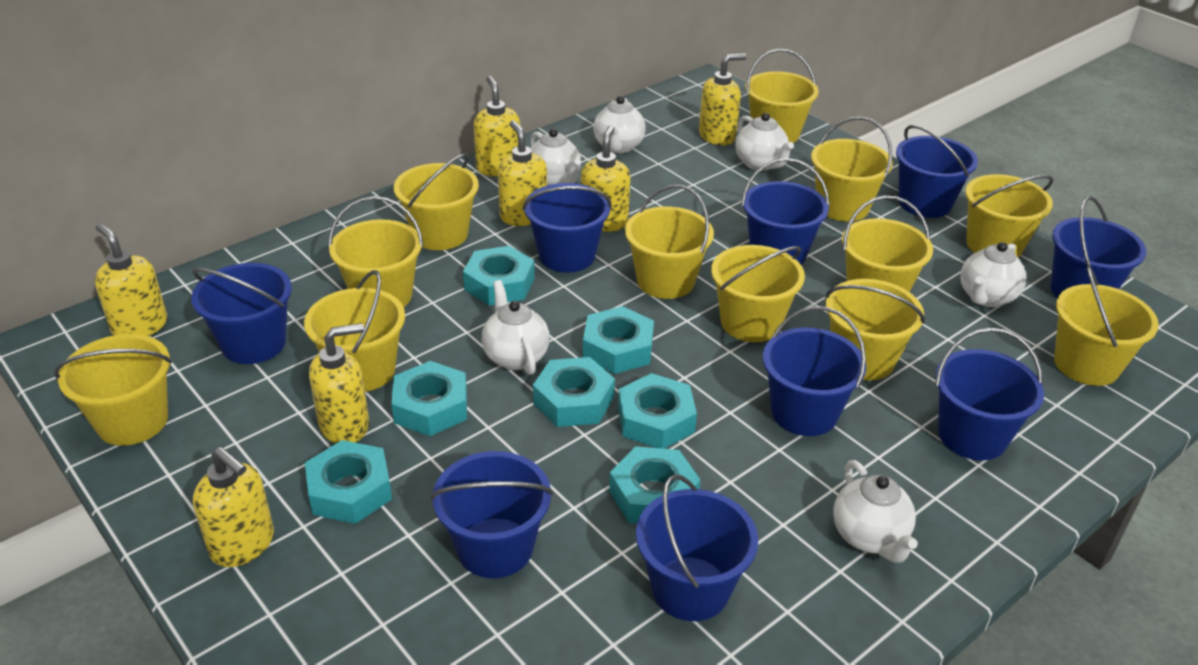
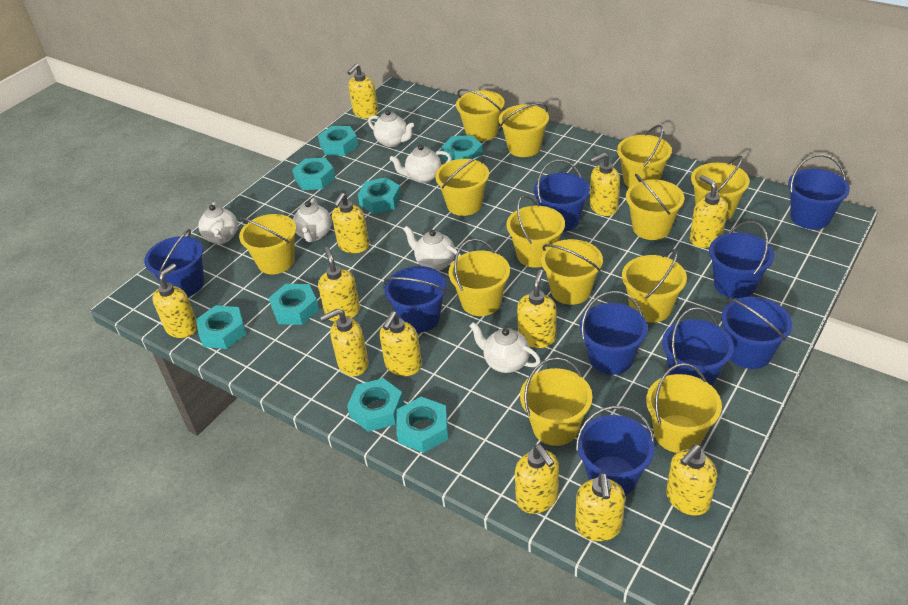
turquoise nut: [305,440,392,524] [391,361,467,436] [463,246,535,305] [533,357,615,427] [583,306,654,374] [609,446,700,524] [618,373,697,449] = 7 -> [196,305,246,349] [269,284,319,325] [292,158,335,190] [318,126,358,156] [347,378,404,432] [358,177,401,214] [396,397,448,453] [441,135,483,162] = 8
yellow bucket: [54,334,172,446] [304,270,405,392] [328,196,423,307] [394,153,479,250] [625,185,714,299] [711,245,805,342] [745,49,819,143] [811,117,893,222] [825,279,925,380] [842,196,933,292] [965,174,1053,257] [1054,266,1159,386] = 12 -> [239,214,296,274] [435,156,489,216] [448,239,510,316] [456,89,505,142] [499,103,549,157] [506,195,565,268] [520,357,592,446] [541,239,603,305] [617,125,672,188] [622,249,687,323] [626,174,684,240] [646,363,722,453] [691,156,750,221] = 13
yellow soap dispenser: [95,223,167,336] [193,447,274,567] [309,323,369,443] [473,76,520,176] [498,120,547,226] [581,125,630,232] [699,53,747,145] = 7 -> [152,264,198,338] [318,247,360,322] [320,309,369,376] [332,193,369,253] [347,63,378,118] [379,311,422,376] [515,444,559,514] [517,269,556,348] [575,472,625,541] [590,153,620,216] [666,444,717,516] [690,175,728,248] = 12

